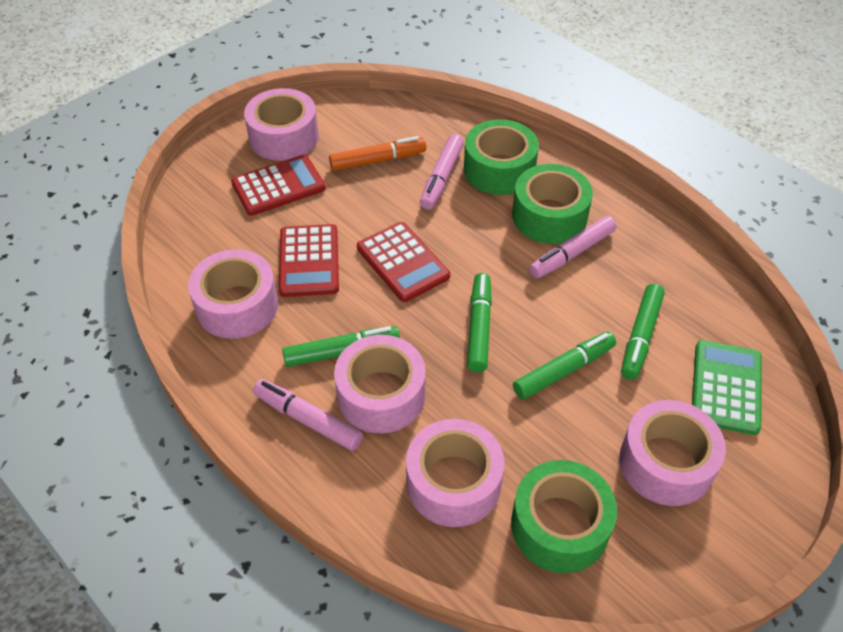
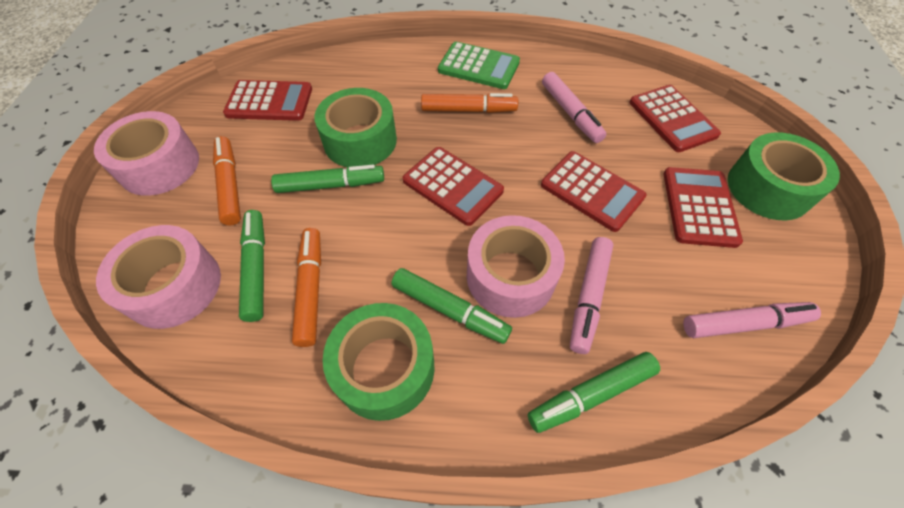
orange marker: [329,136,426,171] = 1 -> [213,136,241,225] [292,228,321,347] [421,93,518,113] = 3
pink tape: [188,249,278,339] [244,88,319,161] [334,335,426,433] [406,419,504,527] [619,400,726,506] = 5 -> [94,111,199,196] [96,225,221,329] [466,215,565,318] = 3
red calculator: [231,155,326,216] [279,224,339,297] [357,222,450,302] = 3 -> [223,80,312,121] [403,147,504,226] [541,151,646,232] [629,85,721,152] [663,167,743,248] = 5

